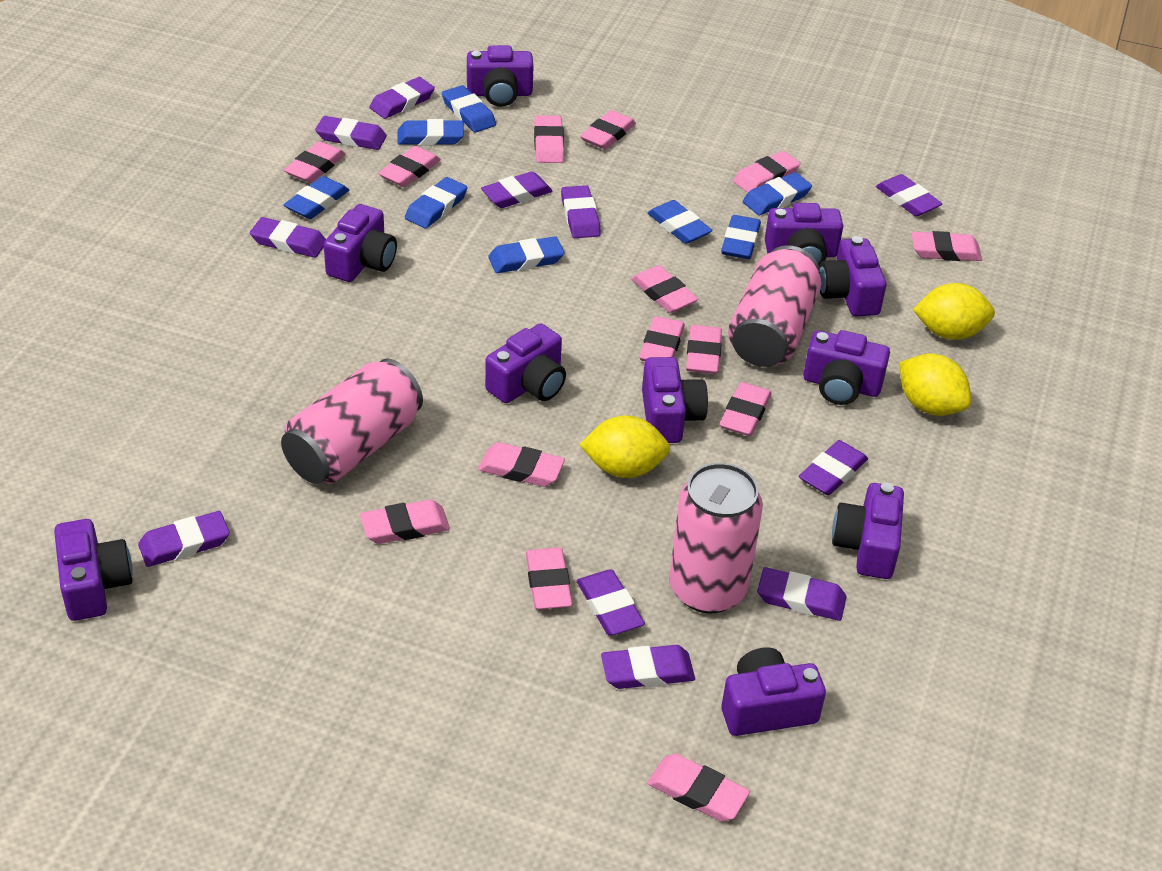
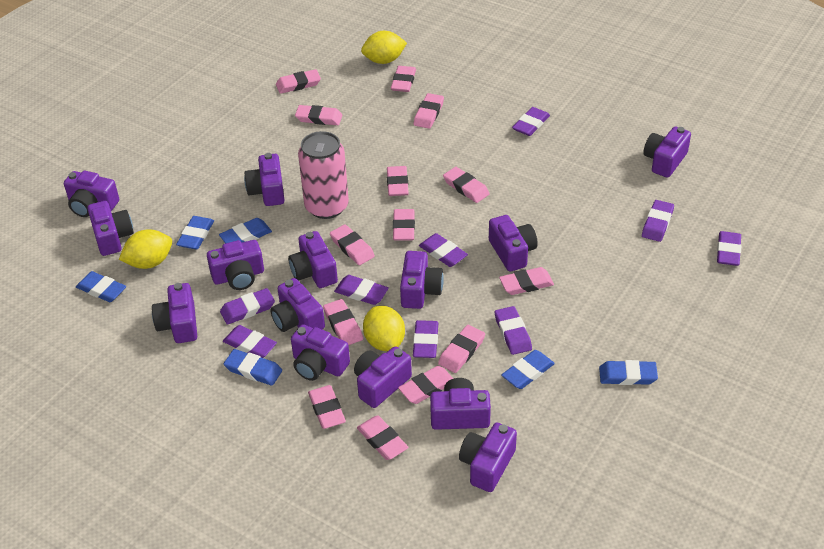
blue eraser: [284,176,349,219] [397,119,464,145] [405,177,468,229] [442,85,496,132] [488,236,564,273] [648,200,713,244] [721,215,761,259] [743,172,812,215] = 8 -> [76,271,126,302] [176,216,214,250] [219,218,272,243] [224,349,282,386] [502,350,555,389] [599,360,658,385] = 6
pink can: [281,359,423,484] [669,463,763,613] [728,245,821,367] = 3 -> [298,131,349,219] = 1
purple camera: [54,519,133,621] [324,204,397,282] [467,45,533,107] [485,323,566,403] [642,357,708,443] [721,647,826,736] [765,203,843,265] [803,330,890,405] [819,236,886,316] [832,483,904,579] = 10 -> [64,171,119,217] [87,201,134,256] [152,283,197,343] [207,240,264,290] [244,153,285,206] [270,278,325,332] [288,231,338,288] [291,325,350,381] [354,346,412,408] [400,251,444,309] [430,378,491,430] [459,423,517,492] [489,215,538,272] [643,127,691,178] = 14
purple eraser: [138,511,230,567] [250,217,326,258] [315,116,387,150] [369,77,435,119] [481,171,553,208] [561,185,601,238] [577,569,645,636] [601,645,695,689] [757,567,846,621] [799,440,868,495] [876,174,942,216] = 11 -> [220,288,275,325] [223,325,277,358] [334,275,389,305] [413,320,438,358] [419,233,468,267] [495,306,532,355] [512,107,550,136] [642,200,674,242] [717,231,741,266] = 9

